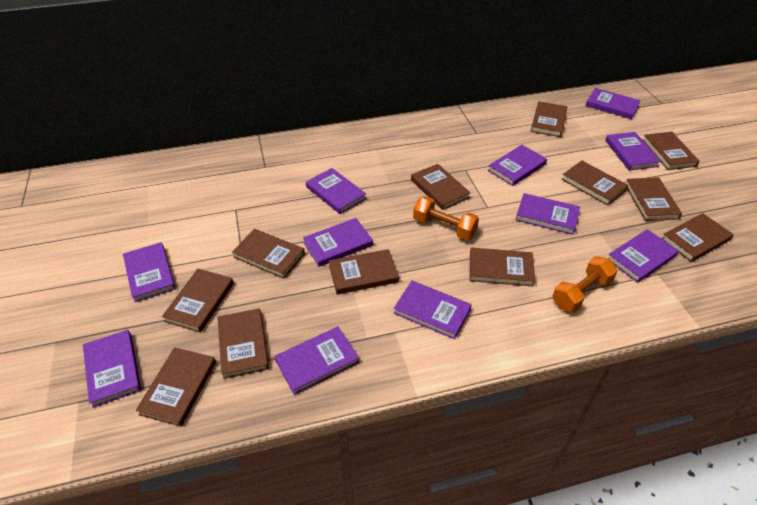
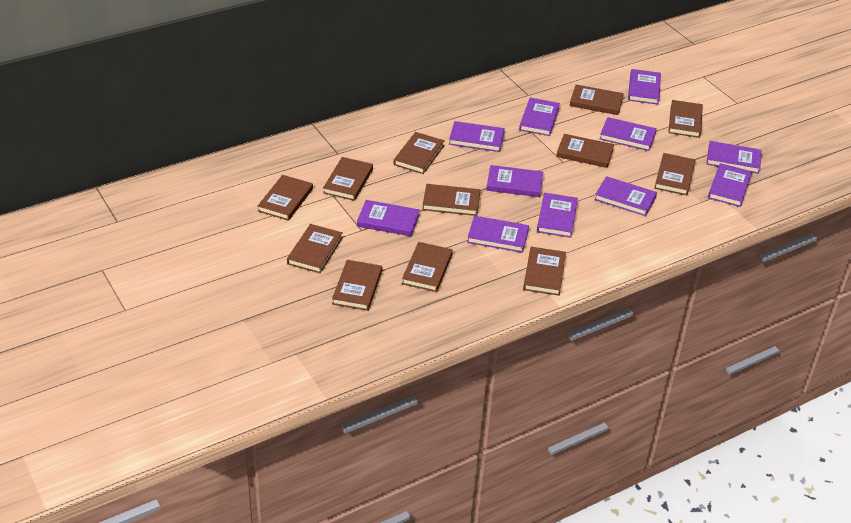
orange dumbbell: [413,196,479,240] [552,256,618,313] = 2 -> none = 0

